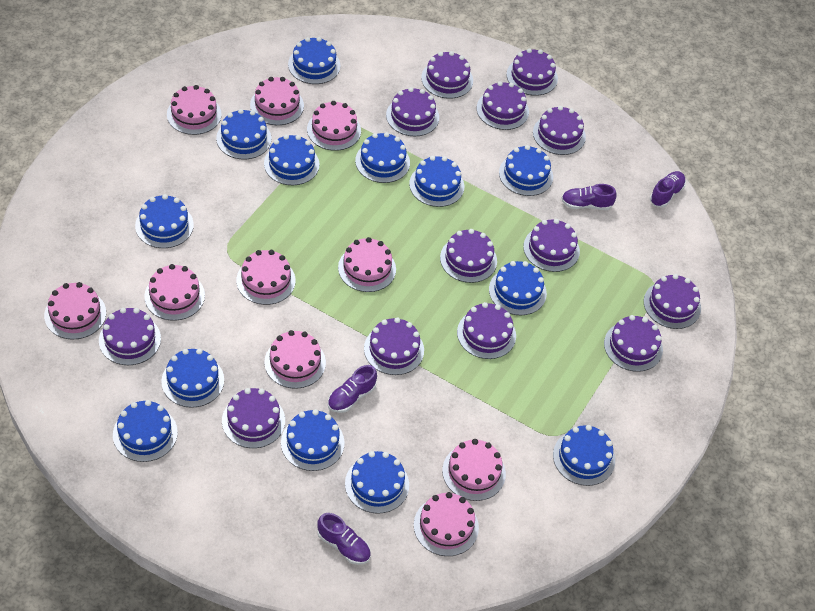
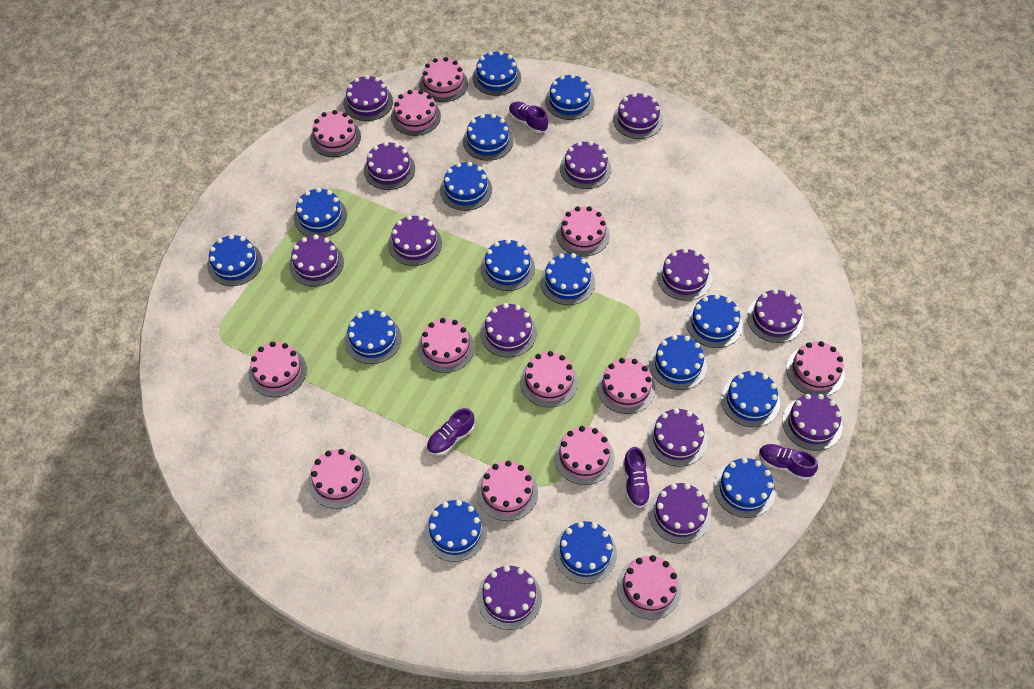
blue cake: [113,400,178,462] [135,194,194,248] [161,349,224,408] [216,109,271,159] [264,135,319,185] [281,409,345,471] [288,37,340,84] [345,451,409,514] [355,132,410,183] [409,156,464,207] [489,261,547,315] [499,145,553,196] [553,425,615,486] = 13 -> [207,234,263,286] [294,188,347,237] [345,309,402,364] [424,500,487,562] [440,162,492,211] [463,114,513,161] [472,51,521,96] [480,239,535,291] [540,253,595,305] [545,74,594,120] [554,521,617,584] [649,335,707,390] [686,294,743,348] [713,457,776,518] [721,370,780,427] = 15
pink cake: [44,282,106,340] [144,264,205,321] [167,85,222,135] [236,250,296,305] [250,77,304,125] [264,330,326,389] [307,101,361,151] [338,237,396,292] [414,492,479,556] [442,439,506,501] = 10 -> [249,342,307,397] [308,449,370,509] [310,110,361,157] [391,90,441,136] [417,318,474,373] [419,57,468,102] [477,461,538,521] [520,351,578,407] [554,426,615,485] [556,206,610,257] [597,358,655,414] [617,555,682,620] [786,341,845,396] = 13

